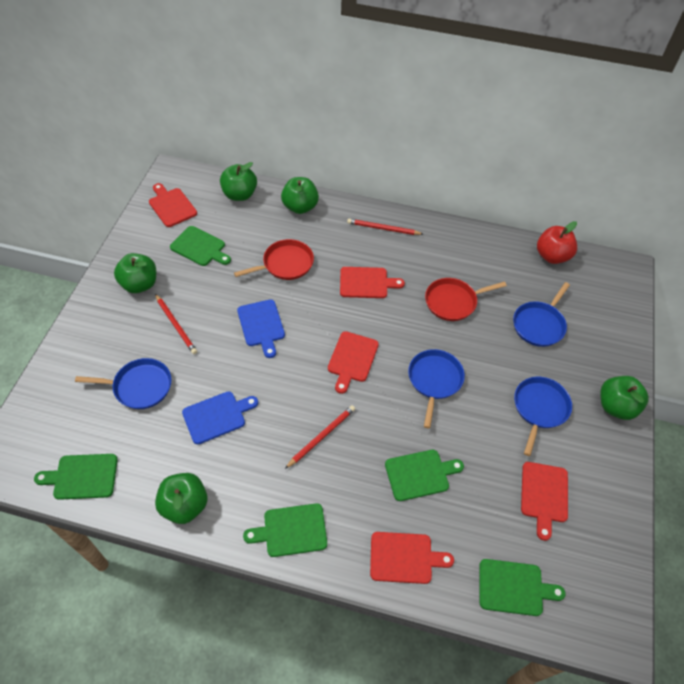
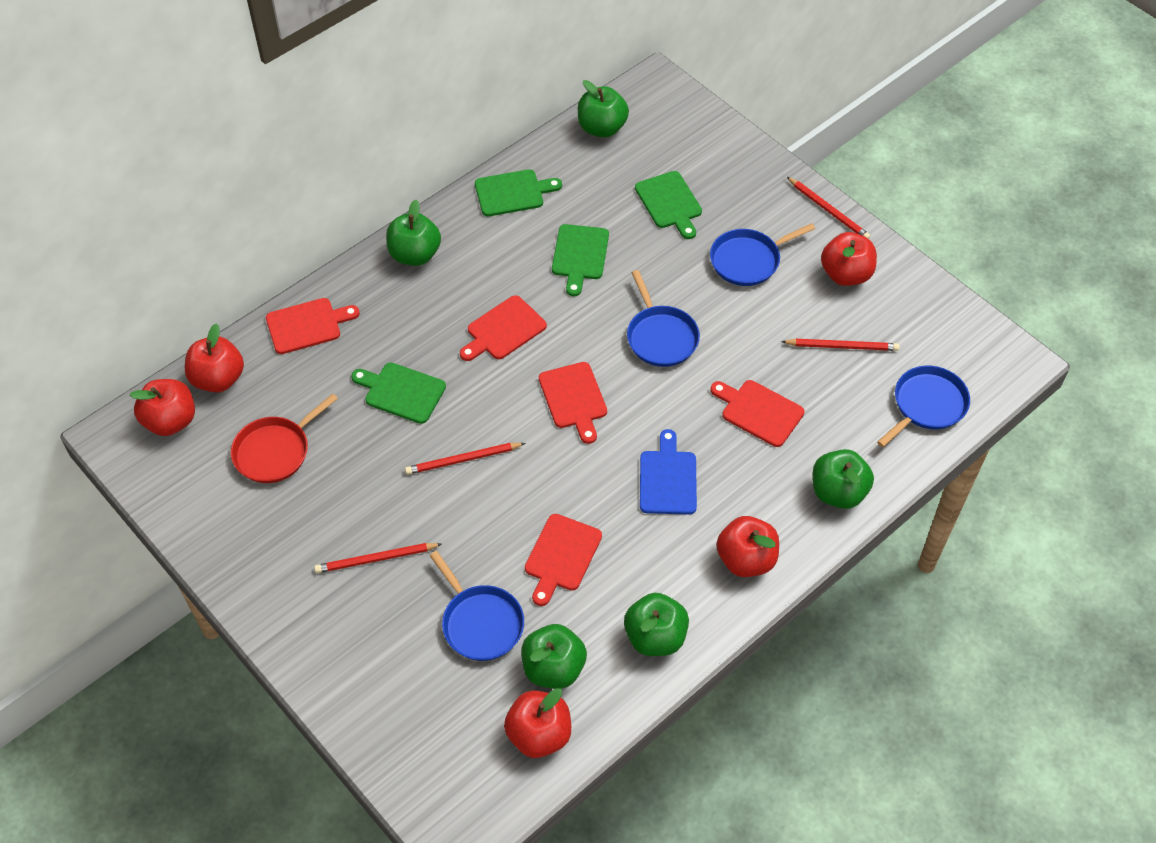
blue cutting board: [182,391,258,444] [237,299,285,358] = 2 -> [640,429,697,515] = 1
green cutting board: [34,454,118,500] [170,226,231,266] [243,503,327,557] [385,450,464,501] [479,559,566,616] = 5 -> [351,362,446,424] [475,169,562,216] [552,224,609,296] [635,171,702,239] = 4
red apple: [537,221,577,264] = 1 -> [130,379,195,436] [185,323,244,393] [504,688,571,758] [717,516,779,577] [821,232,877,286] = 5
red pan: [234,239,314,280] [425,278,507,321] = 2 -> [231,394,338,483] = 1
red pencil: [155,294,197,354] [285,405,355,469] [347,219,423,235] = 3 -> [314,543,442,573] [405,443,525,475] [781,339,899,351] [787,177,870,239] = 4

